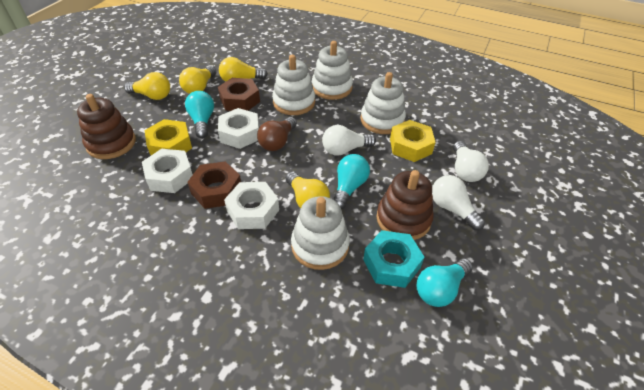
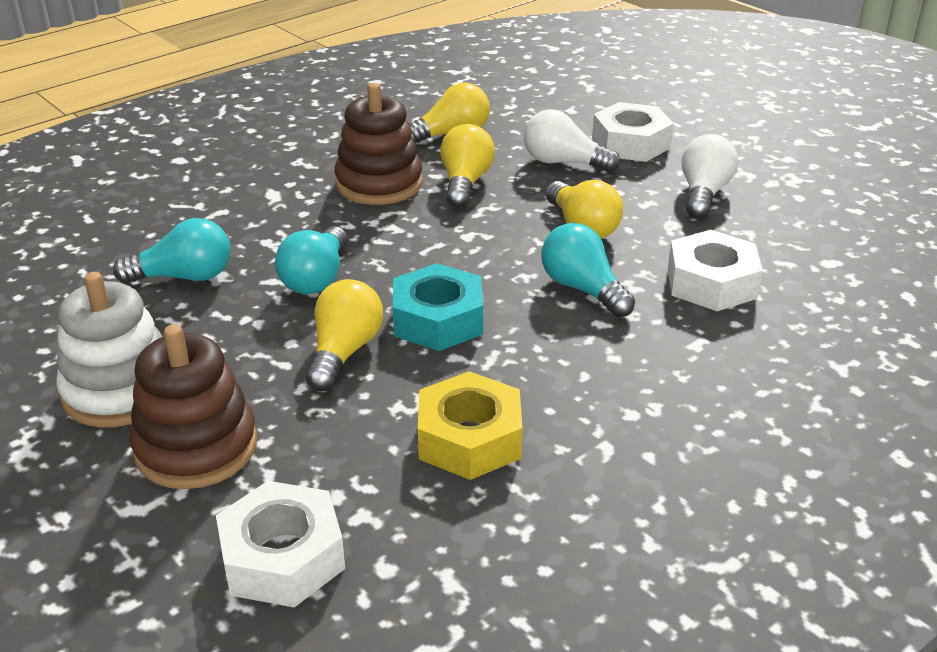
brown light bulb: [257,117,297,151] = 1 -> none = 0
brown nut: [187,161,241,209] [218,78,260,111] = 2 -> none = 0
white light bulb: [322,125,376,156] [432,175,485,230] [453,141,489,182] = 3 -> [524,109,620,172] [681,134,738,219] = 2
white stacking toy: [272,55,315,115] [291,196,350,270] [312,41,353,100] [360,72,406,134] = 4 -> [56,272,163,428] = 1
yellow nut: [145,119,192,155] [390,120,436,162] = 2 -> [418,371,522,480] = 1

